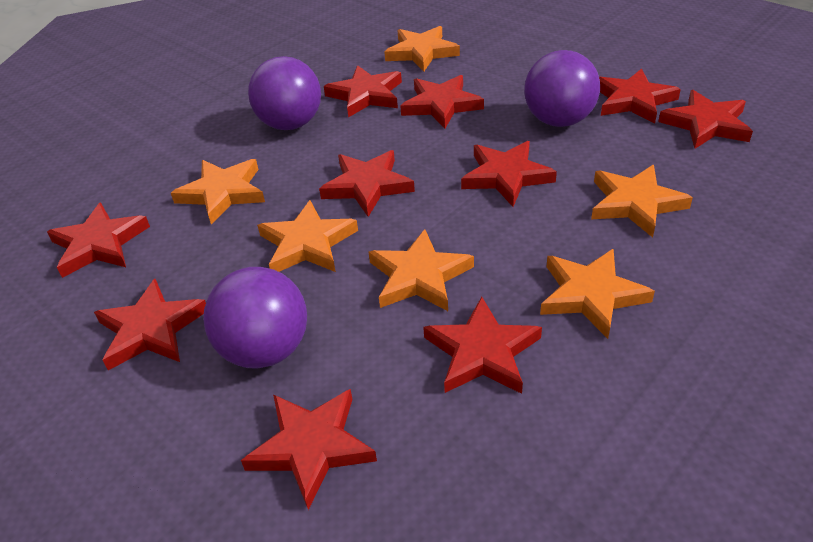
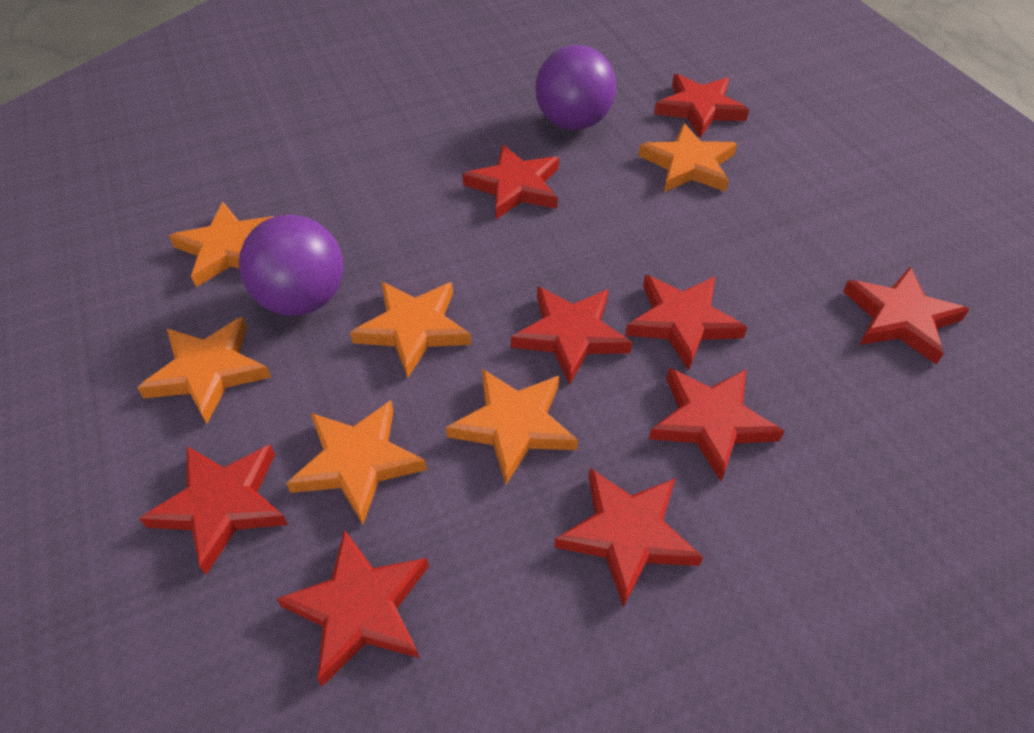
purple ball: [203,267,307,369] [248,56,321,130] [524,50,600,127] = 3 -> [239,214,343,316] [535,45,616,130] = 2
red star: [47,202,150,278] [94,279,206,370] [241,389,377,510] [319,150,415,217] [324,65,402,117] [400,75,484,129] [423,297,542,394] [461,141,557,207] [599,68,681,123] [658,90,753,149] = 10 -> [139,444,288,575] [276,530,429,686] [462,144,559,219] [511,286,633,385] [554,468,703,607] [625,275,747,370] [649,368,784,481] [654,74,749,138] [843,267,969,365] = 9

